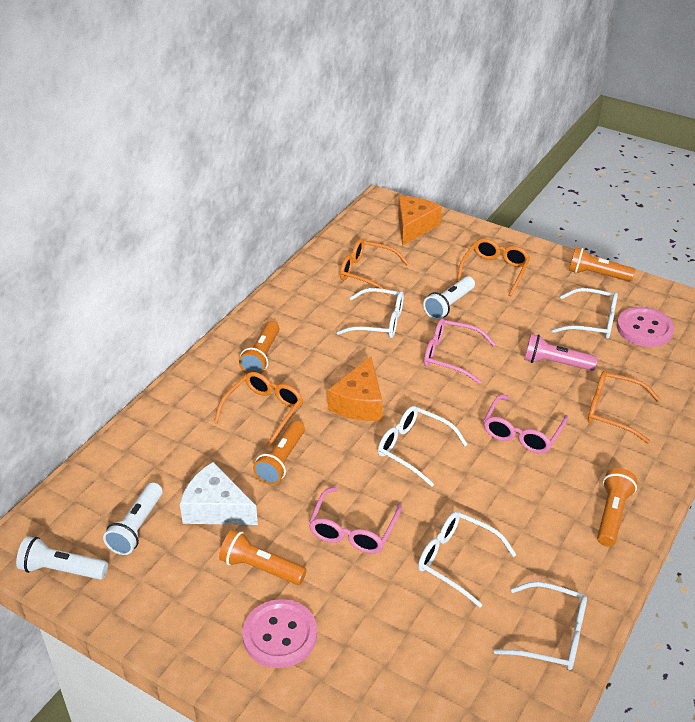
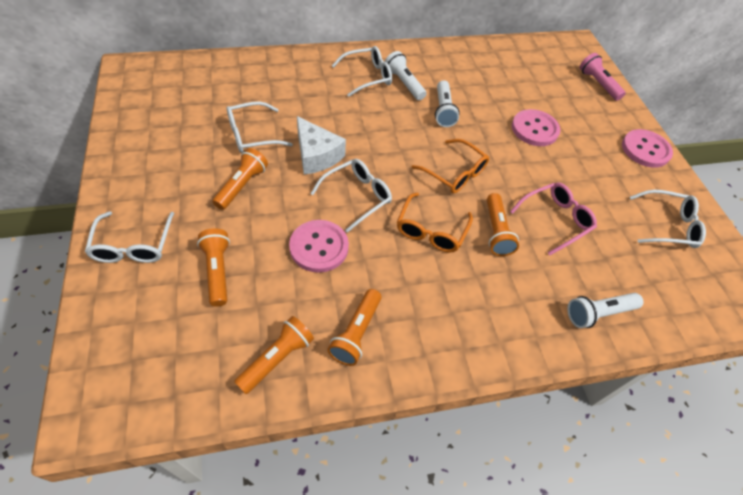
orange cheese: [327,357,383,421] [398,196,442,246] = 2 -> none = 0
orange glasses: [214,372,303,447] [340,239,409,296] [457,238,530,296] [588,371,661,443] = 4 -> [397,193,473,253] [411,139,489,193] = 2
pink button: [243,599,317,668] [617,307,674,347] = 2 -> [289,220,349,273] [512,109,560,146] [622,129,673,168] = 3
pink glasses: [309,487,402,553] [424,319,495,384] [484,395,568,454] = 3 -> [510,182,597,255] = 1

